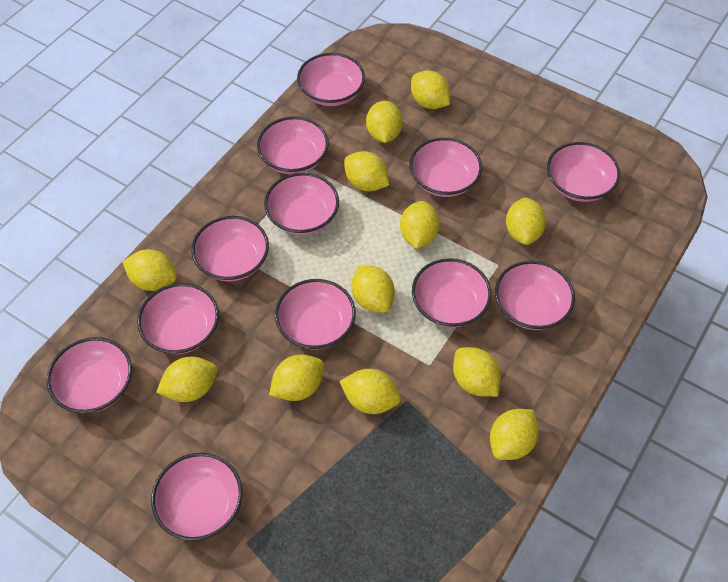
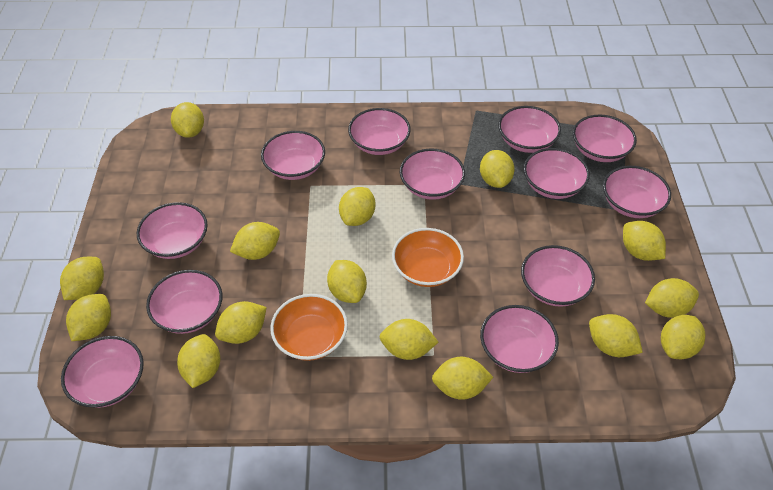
orange bowl: none = 0 -> [270,294,348,361] [392,228,464,287] = 2
yellow lemon: [122,249,177,291] [156,357,218,402] [269,355,324,401] [339,369,401,414] [344,151,389,191] [352,266,395,313] [366,101,403,143] [400,201,440,249] [411,70,450,109] [453,347,501,397] [490,409,539,460] [506,197,546,245] = 12 -> [60,257,104,300] [66,294,111,341] [171,102,204,138] [177,334,220,388] [215,301,267,344] [230,222,280,260] [327,260,367,303] [339,187,375,226] [379,319,438,360] [432,357,493,400] [480,150,515,188] [589,314,643,357] [623,221,666,261] [645,278,699,318] [661,315,705,359] = 15

